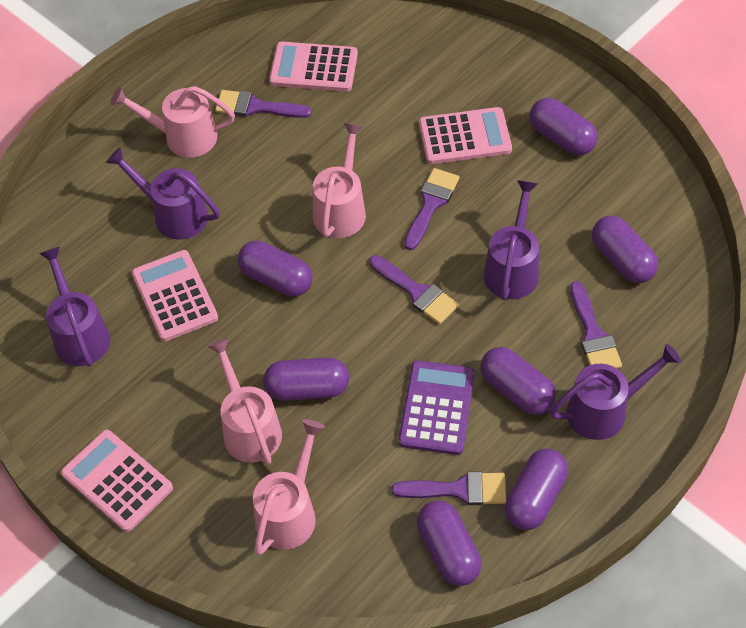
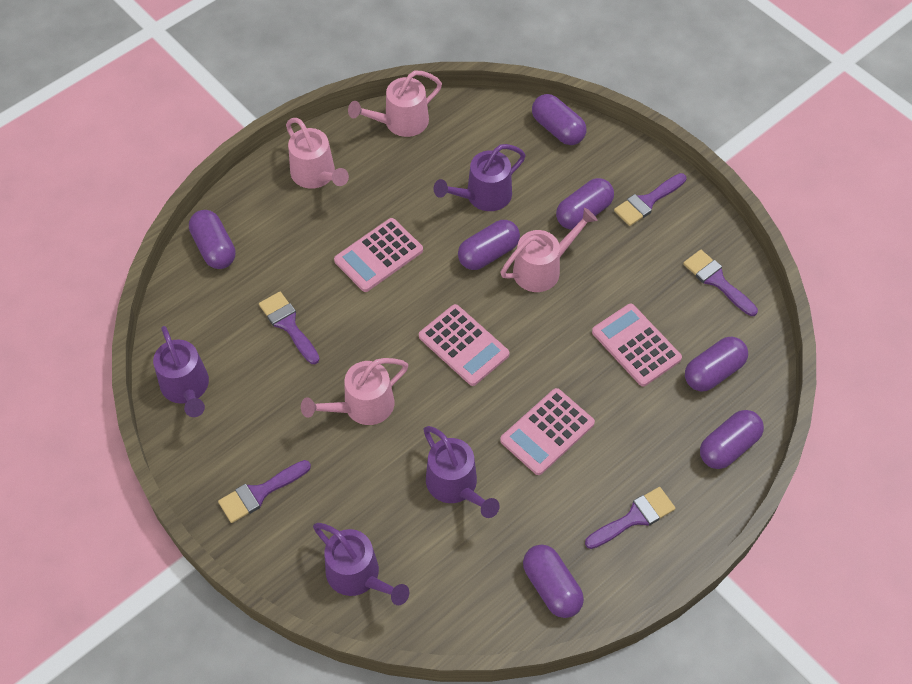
purple calculator: [398,360,475,455] = 1 -> none = 0

